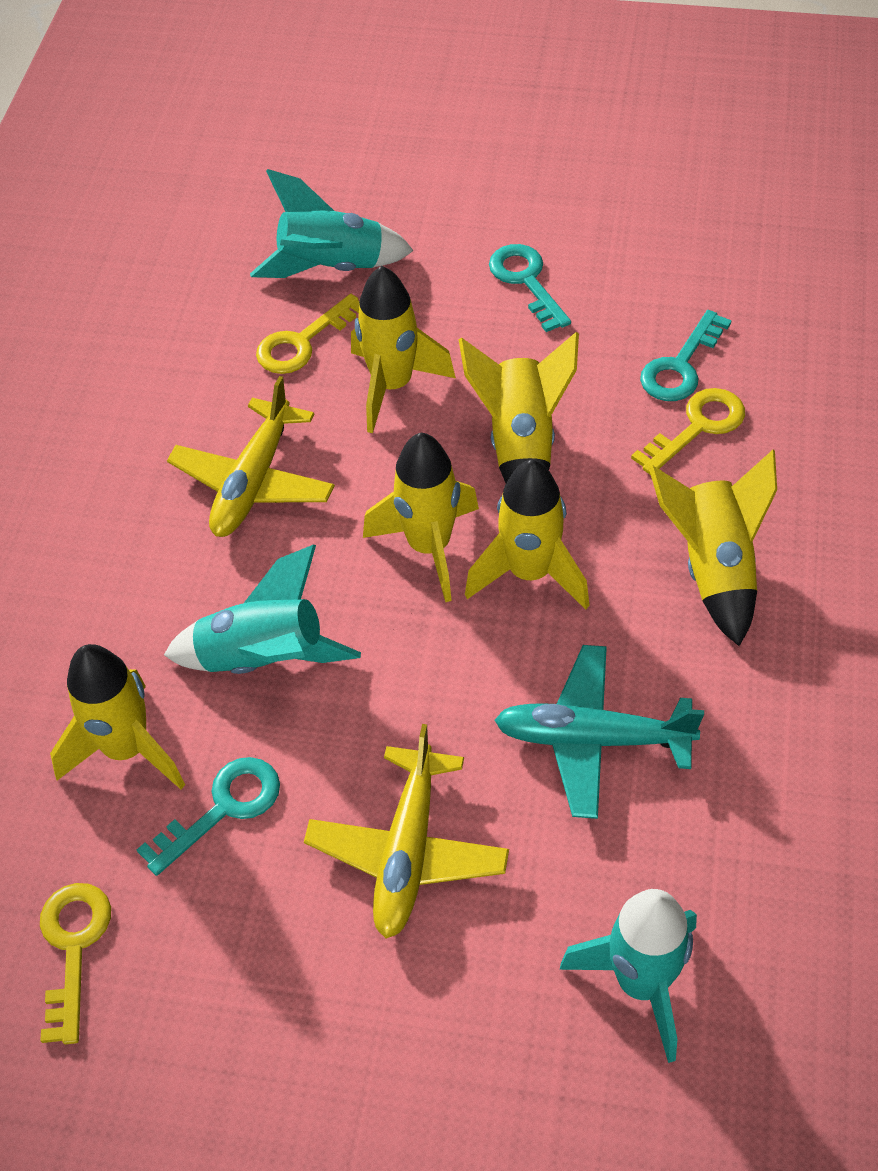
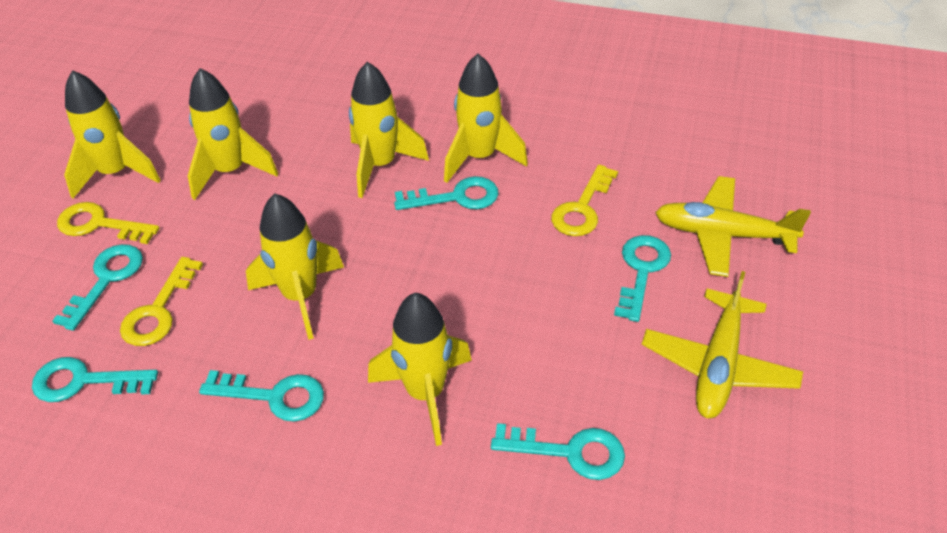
turquoise key: [137,757,280,876] [489,244,571,332] [640,310,732,401] = 3 -> [32,357,158,402] [52,244,143,331] [199,370,324,422] [394,176,499,210] [491,423,625,480] [614,235,671,322] = 6
turquoise plane: [494,645,704,819] = 1 -> none = 0
turquoise rocket: [164,545,361,674] [250,169,414,278] [560,889,697,1063] = 3 -> none = 0

